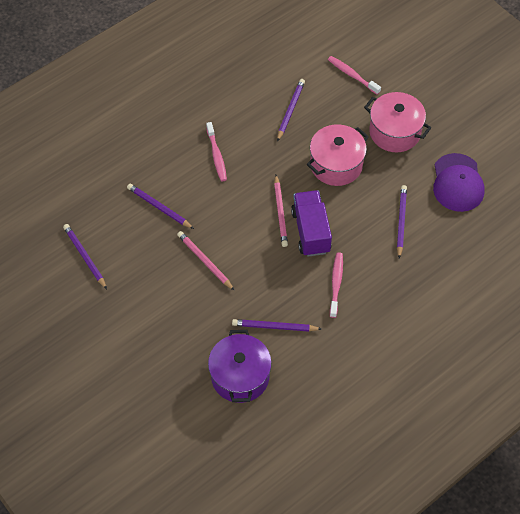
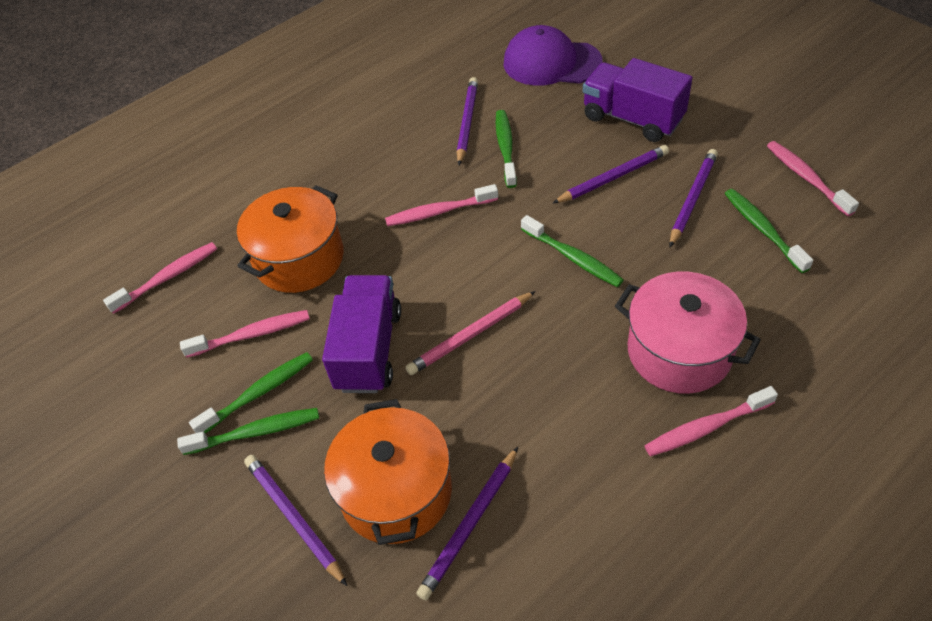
green toothbrush: none = 0 -> [177,408,319,455] [189,352,313,433] [496,110,517,188] [521,215,624,287] [724,189,813,273] = 5
orange pot: none = 0 -> [237,185,344,293] [324,399,452,545] = 2
pink pencil: [177,231,235,291] [274,175,288,247] = 2 -> [406,291,536,375] = 1
pink pot: [307,125,369,186] [364,92,431,152] = 2 -> [615,272,761,394] = 1
pink toothbrush: [206,122,227,181] [328,56,381,95] [330,252,343,318] = 3 -> [103,242,217,314] [180,310,310,358] [385,184,498,226] [644,386,778,456] [767,141,859,216] = 5
purple pot: [208,330,272,403] = 1 -> none = 0
purple truck: [291,190,332,257] = 1 -> [322,275,401,393] [583,58,692,142] = 2

